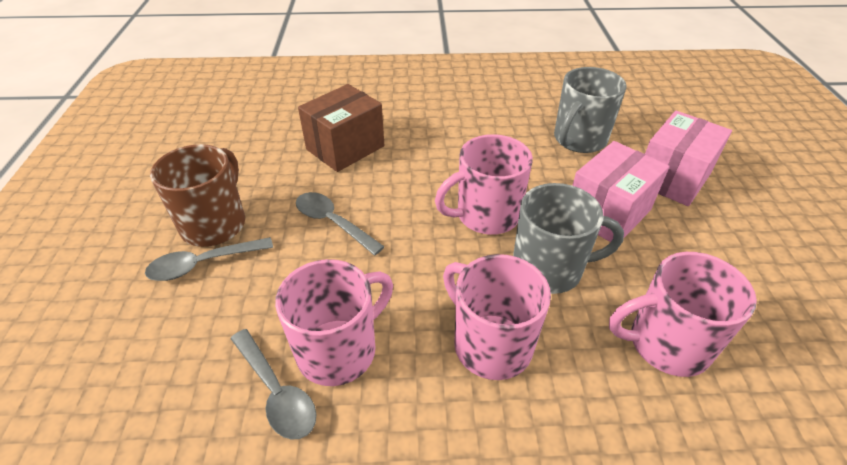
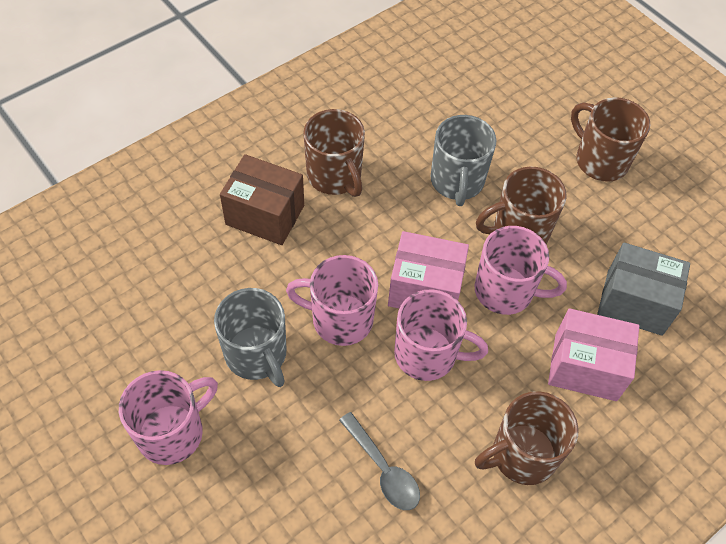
brown mug: [150,144,245,247] = 1 -> [303,109,365,197] [475,391,579,485] [476,167,567,244] [571,97,651,182] = 4
grey box: none = 0 -> [597,243,690,336] = 1
grey spoon: [145,237,273,281] [231,329,317,440] [296,192,385,255] = 3 -> [339,412,420,510] = 1

